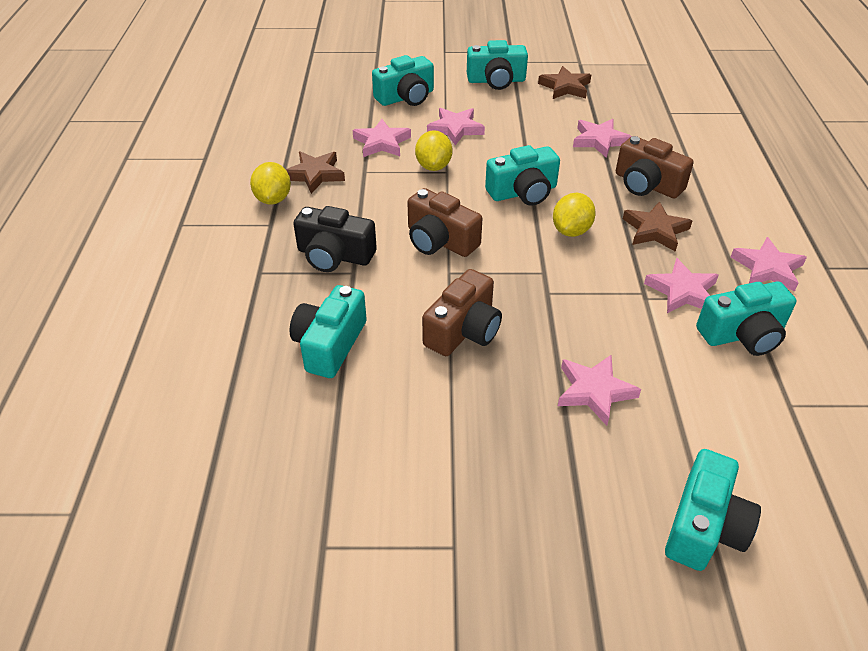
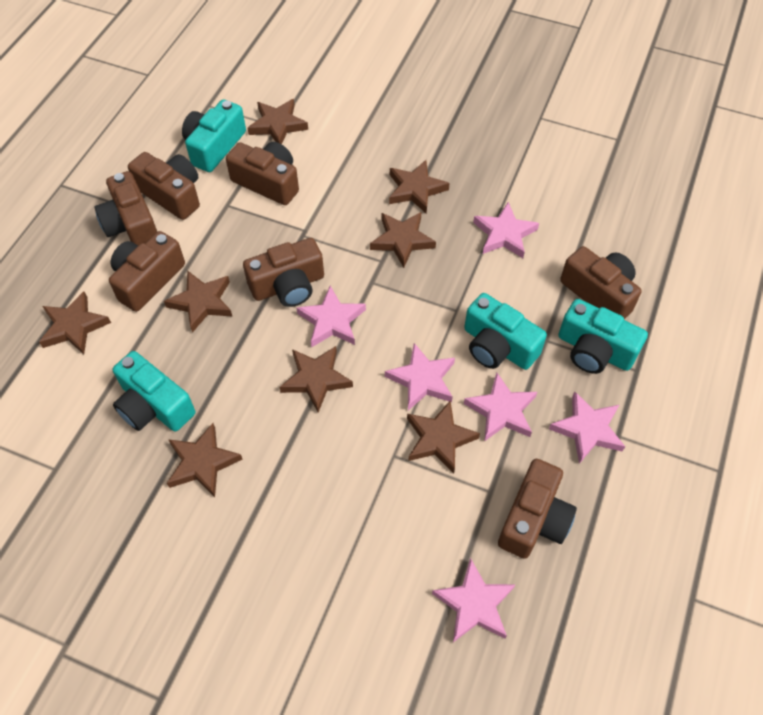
black camera: [293,206,377,272] = 1 -> none = 0
brown camera: [407,188,482,257] [422,269,502,356] [616,136,694,198] = 3 -> [94,171,157,246] [109,231,185,312] [128,152,200,220] [226,142,299,205] [243,238,324,307] [498,459,577,559] [560,246,642,319] = 7
brown star: [286,151,345,194] [538,66,591,99] [623,201,692,252] = 3 -> [39,291,111,354] [164,271,232,333] [167,423,243,497] [247,99,308,144] [280,346,353,413] [370,212,436,268] [389,160,450,214] [407,401,480,473] = 8
turquoise camera: [290,285,367,378] [372,55,434,106] [467,40,528,90] [485,145,560,206] [665,449,761,571] [696,282,796,356] = 6 -> [113,351,195,431] [182,99,246,172] [464,293,547,370] [558,299,648,374] = 4
yellow lemon: [250,162,291,205] [415,130,453,171] [553,193,596,237] = 3 -> none = 0

